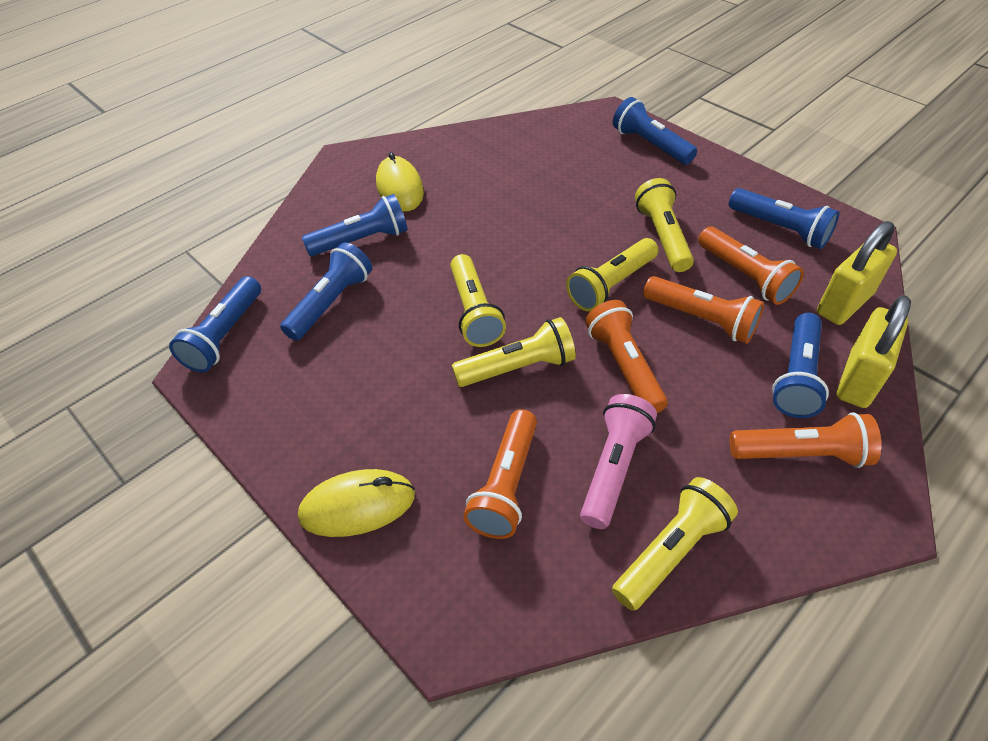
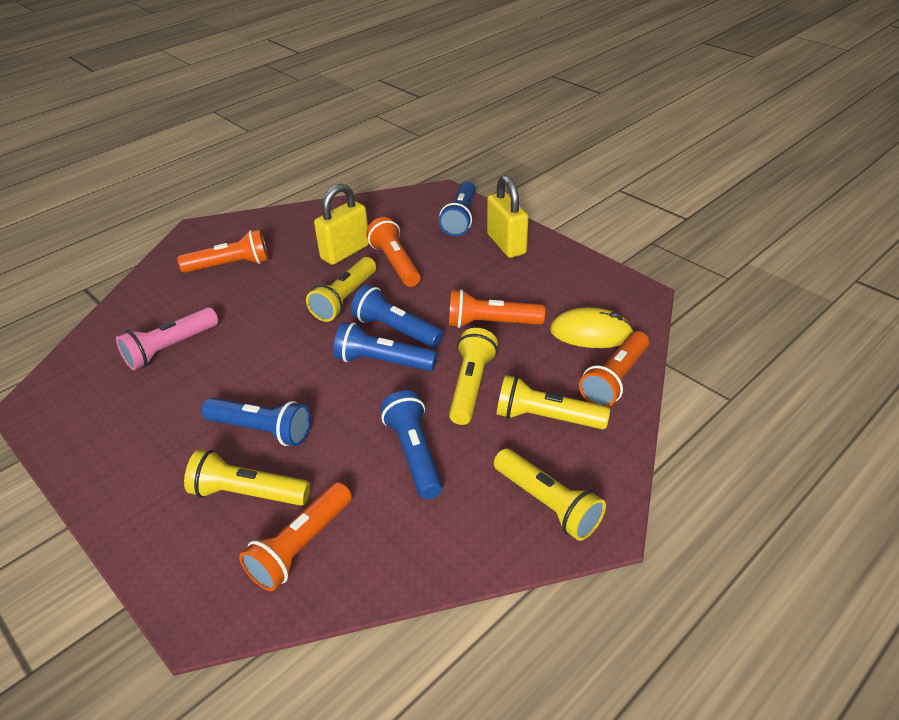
blue flashlight: [169,276,261,372] [280,242,372,341] [302,194,408,256] [613,97,697,165] [729,188,839,249] [772,313,829,418] = 6 -> [201,398,311,446] [333,322,437,371] [351,285,444,348] [380,391,443,499] [439,181,476,236] = 5
yellow mouse: [298,469,415,537] [376,152,424,212] = 2 -> [550,307,634,348] = 1

